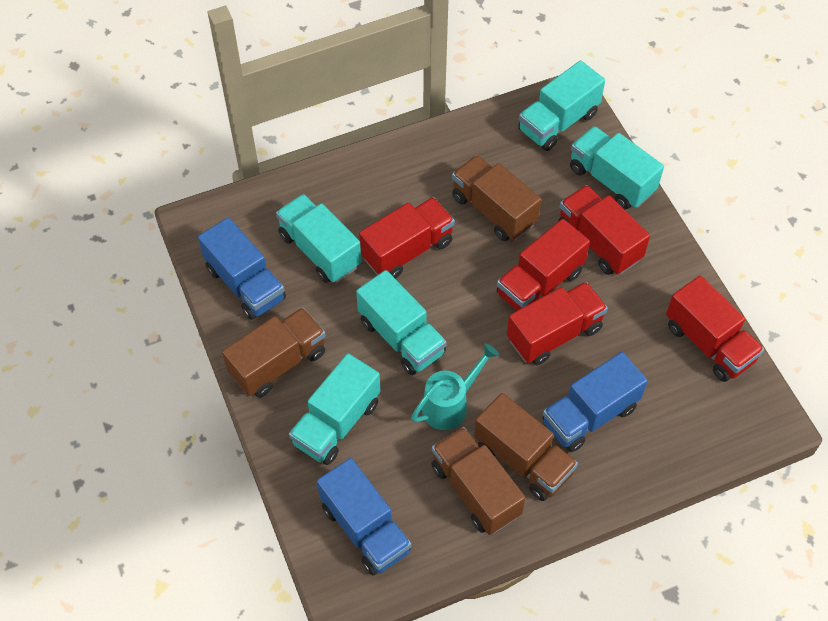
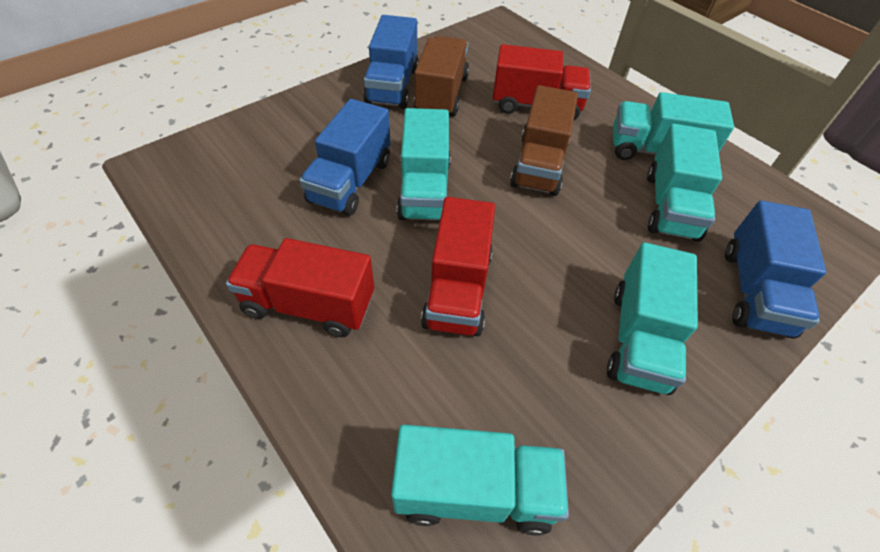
brown truck: [222,307,326,398] [431,427,526,535] [452,155,541,241] [474,393,578,501] = 4 -> [413,36,469,116] [510,85,578,196] = 2
red truck: [359,197,455,279] [497,219,590,311] [507,282,608,365] [558,185,650,275] [666,275,764,382] = 5 -> [226,238,374,337] [421,197,495,336] [493,44,591,120] = 3
turquoise watering can: [411,343,499,430] = 1 -> none = 0

